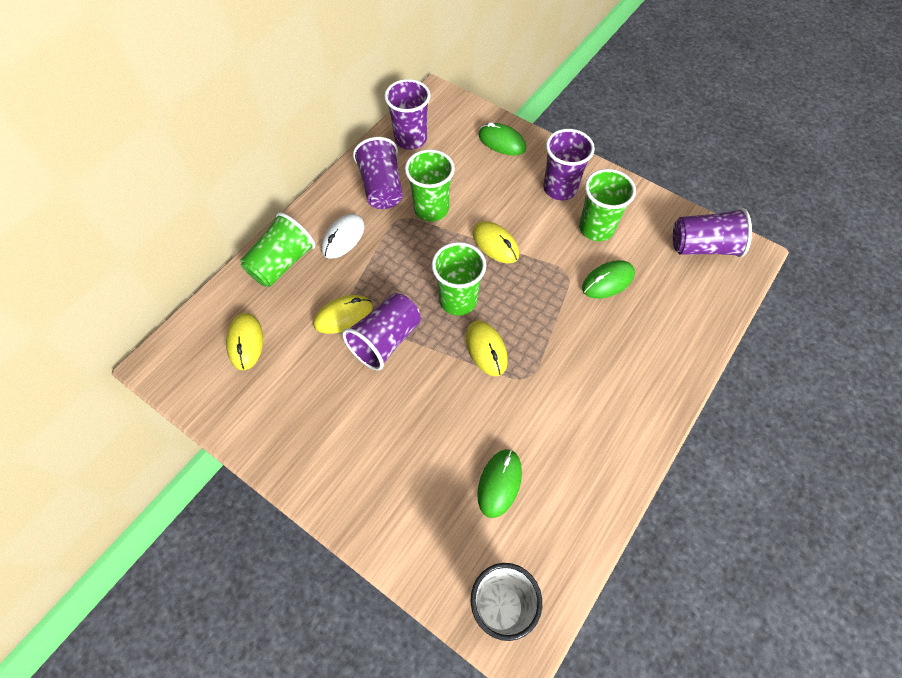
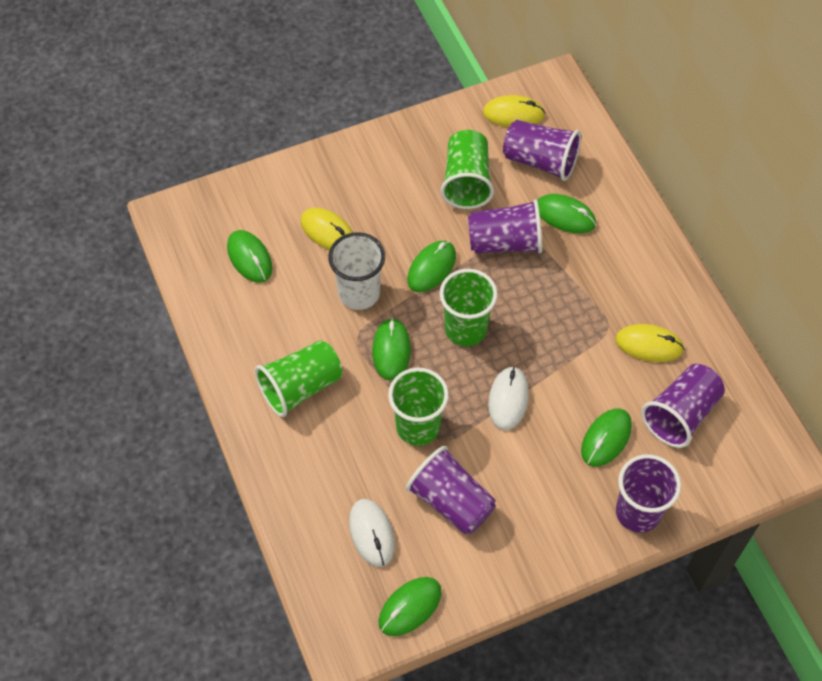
green mouse: [477,449,522,518] [478,122,526,155] [582,260,635,299] = 3 -> [227,230,272,283] [372,318,411,381] [378,577,442,636] [407,241,456,292] [537,194,596,233] [581,409,632,467] = 6
white mouse: [321,214,365,259] = 1 -> [349,499,395,567] [488,366,529,430] = 2
yellow mouse: [226,313,263,370] [313,295,373,334] [466,321,508,376] [472,221,519,263] = 4 -> [301,208,353,250] [483,95,545,127] [615,324,684,362] = 3

